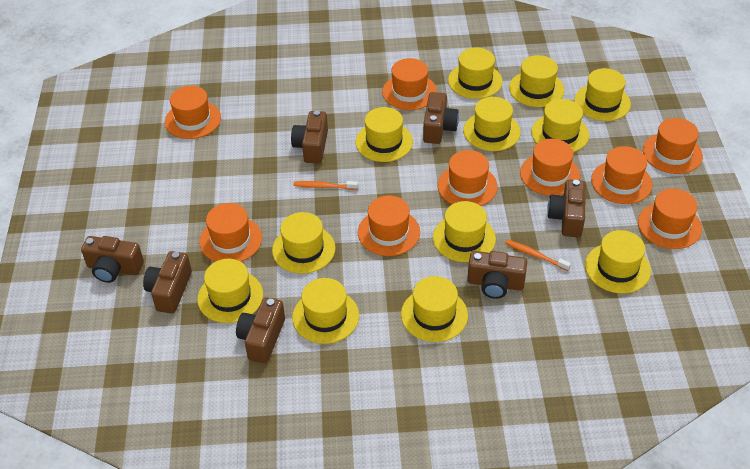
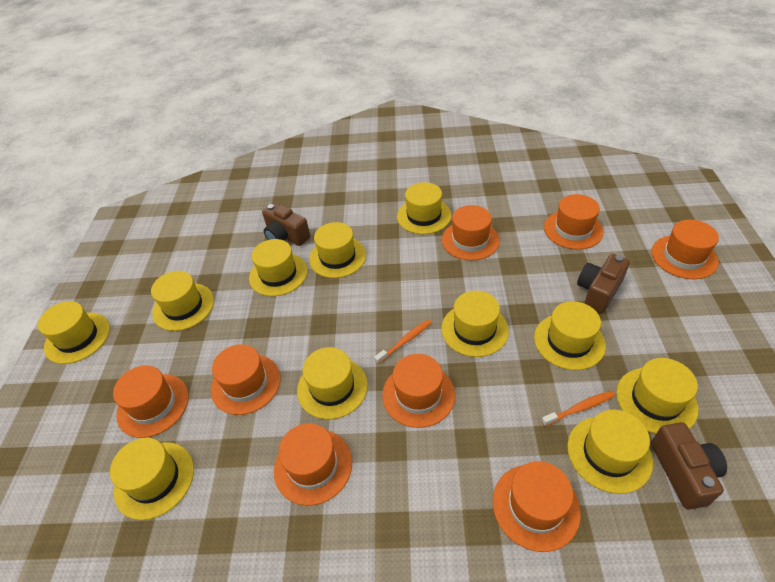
brown camera: [81,236,144,283] [143,251,192,314] [236,297,285,363] [291,110,328,164] [423,92,459,144] [467,251,527,299] [547,180,586,237] = 7 -> [262,203,310,246] [577,254,630,313] [651,422,727,509] = 3
orange hat: [165,86,221,139] [199,203,262,262] [358,195,420,256] [382,58,437,110] [437,150,498,206] [520,139,580,196] [591,146,653,204] [638,188,702,249] [643,118,703,174] = 9 -> [113,365,189,438] [211,344,280,415] [274,423,352,506] [382,354,455,428] [442,205,500,261] [493,461,581,552] [544,194,604,250] [651,220,719,279] = 8
yellow hat: [197,259,263,323] [272,212,336,274] [292,278,359,344] [356,107,413,162] [401,276,468,342] [433,201,496,262] [448,48,503,99] [463,97,521,151] [509,55,564,107] [531,99,589,152] [574,68,631,121] [585,230,651,293] = 12 -> [38,301,110,364] [110,438,194,520] [151,271,214,331] [249,239,308,296] [297,347,368,419] [309,222,366,278] [397,182,451,234] [441,291,509,357] [534,301,606,370] [567,410,653,494] [616,358,698,434] = 11

